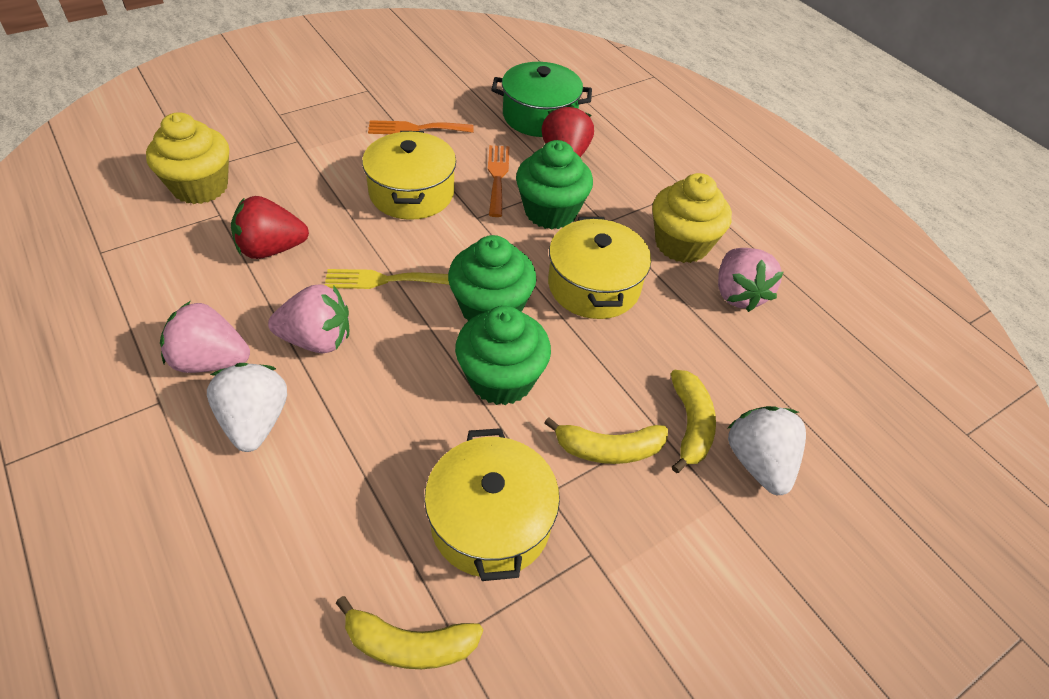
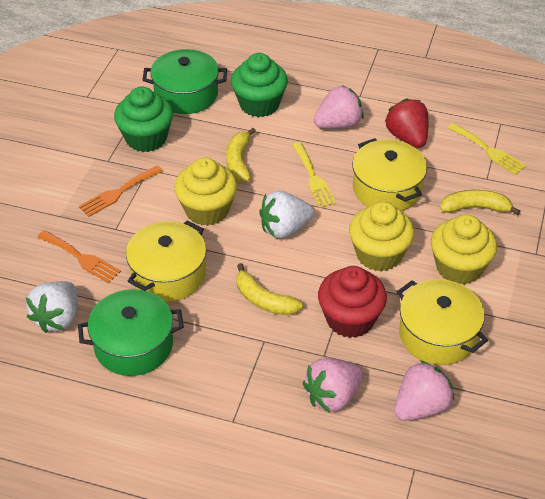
green cupcake: [448,235,536,321] [455,306,551,405] [516,140,593,229] = 3 -> [114,86,173,152] [231,53,288,117] = 2
green pot: [491,62,592,137] = 1 -> [78,289,184,376] [143,49,227,114] = 2
red cupcake: none = 0 -> [318,266,387,338] = 1
red strawberry: [231,196,309,259] [542,104,594,157] = 2 -> [385,98,429,148] = 1
yellow cupcake: [146,112,229,204] [652,173,732,263] = 2 -> [174,157,237,226] [349,201,414,272] [431,214,497,285] = 3
yellow fork: [325,269,449,289] = 1 -> [292,142,336,208] [448,123,526,175] = 2

